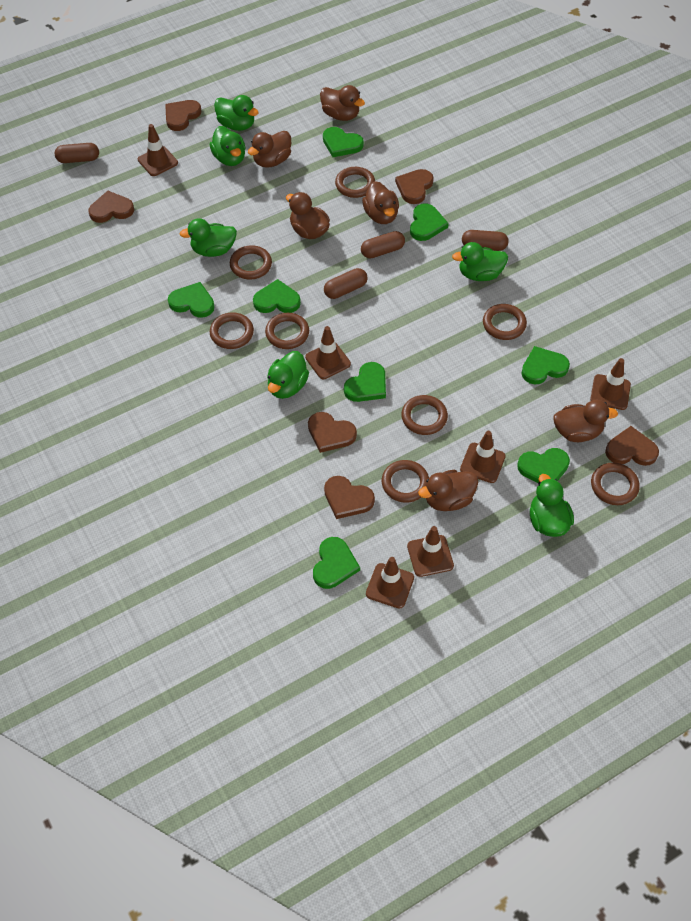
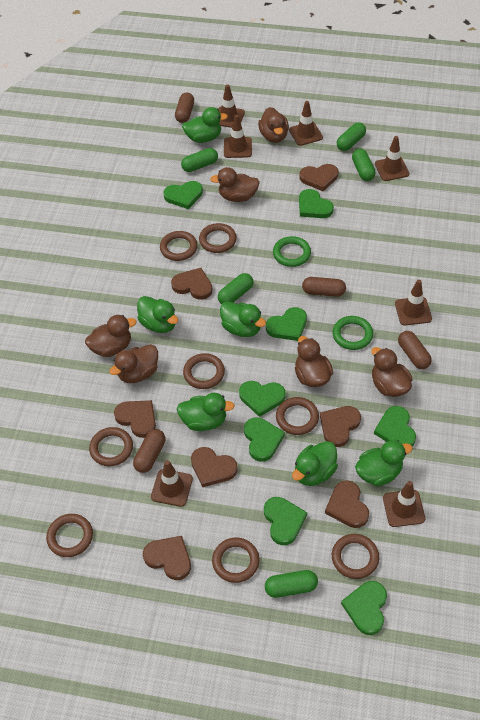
brown heart: [88,191,134,223] [165,100,201,131] [308,412,357,453] [324,476,375,519] [395,169,434,204] [605,426,659,466] = 6 -> [114,400,156,438] [143,536,191,580] [171,268,213,300] [191,447,238,487] [299,164,338,191] [320,406,361,447] [325,480,369,528] = 7
brown traffic cone: [138,124,178,176] [305,326,351,379] [366,557,414,609] [407,526,454,577] [460,431,506,483] [590,358,631,410] = 6 -> [151,460,193,507] [218,84,245,128] [224,115,252,158] [289,101,323,146] [375,136,410,181] [383,481,425,527] [395,280,432,326] = 7
green capsule: none = 0 -> [181,148,218,172] [218,273,254,304] [265,570,318,598] [337,123,366,151] [352,149,375,181] = 5
green ring: none = 0 -> [273,236,311,267] [332,316,373,350] = 2

